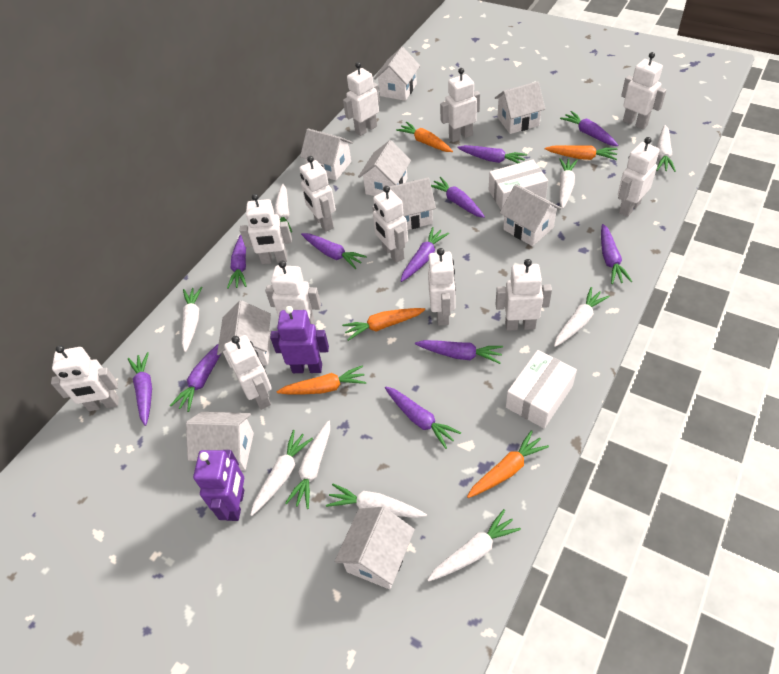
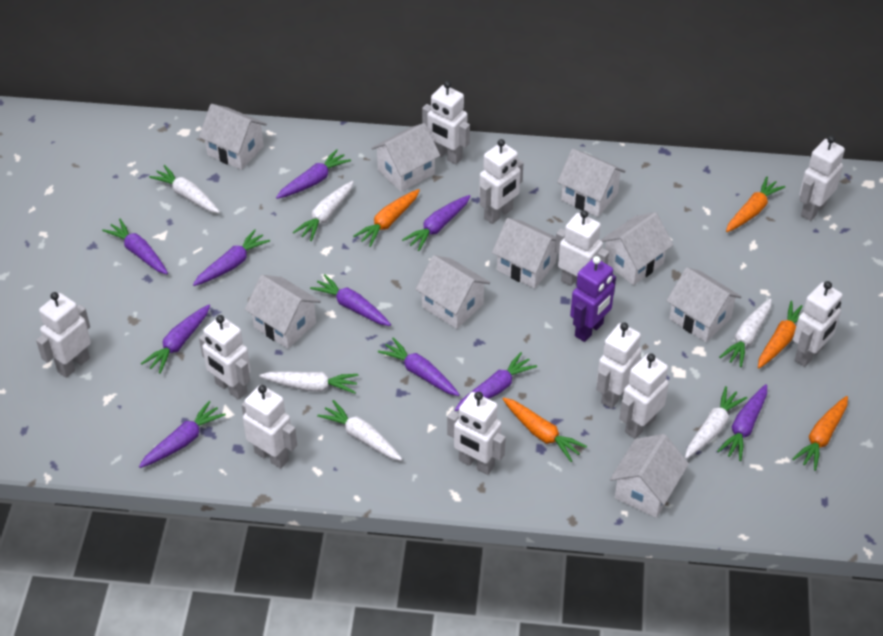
purple carrot: [128,352,152,426] [170,343,221,412] [227,234,247,289] [301,233,367,269] [385,386,461,449] [401,227,449,282] [415,340,503,364] [431,177,485,218] [457,145,527,163] [560,111,618,146] [601,224,633,284] = 11 -> [102,219,168,274] [139,401,226,468] [141,305,210,374] [193,229,270,286] [276,149,351,199] [310,274,391,326] [378,337,460,396] [402,195,470,251] [455,352,537,411] [717,384,767,461] = 10
purple robot: [193,450,244,521] [270,306,329,373] = 2 -> [570,256,616,342] = 1
white box: [489,160,548,209] [506,350,577,428] = 2 -> none = 0
white carrot: [182,287,203,352] [250,430,313,516] [274,184,292,233] [285,420,330,509] [326,484,427,518] [427,509,521,582] [554,287,610,347] [559,158,578,209] [656,125,676,172] = 9 -> [149,165,220,213] [259,371,358,394] [293,181,354,241] [317,400,402,461] [685,386,747,459] [719,298,772,367] = 6
white robot: [51,345,119,411] [224,335,272,410] [240,194,292,264] [265,261,321,324] [299,156,336,232] [343,62,380,136] [372,186,408,263] [428,248,456,326] [440,68,480,142] [496,259,552,331] [618,137,660,217] [621,52,666,129] = 12 -> [36,292,91,378] [199,315,251,400] [242,385,297,469] [422,81,470,164] [447,392,506,475] [479,139,523,224] [555,210,609,286] [596,322,642,409] [619,353,669,439] [793,281,843,367] [799,136,845,221] = 11

